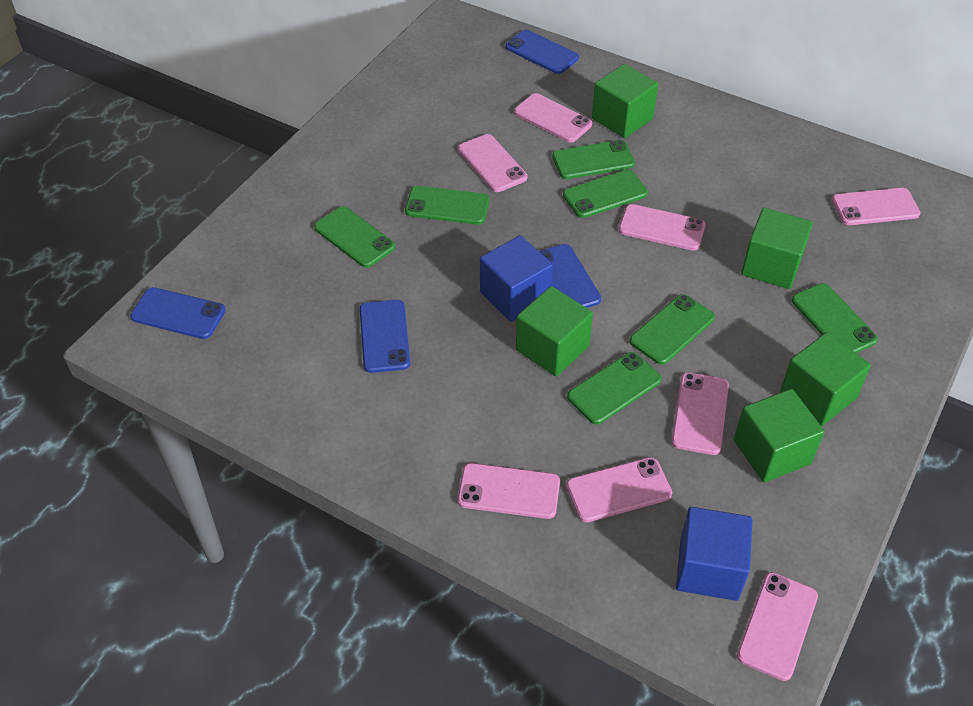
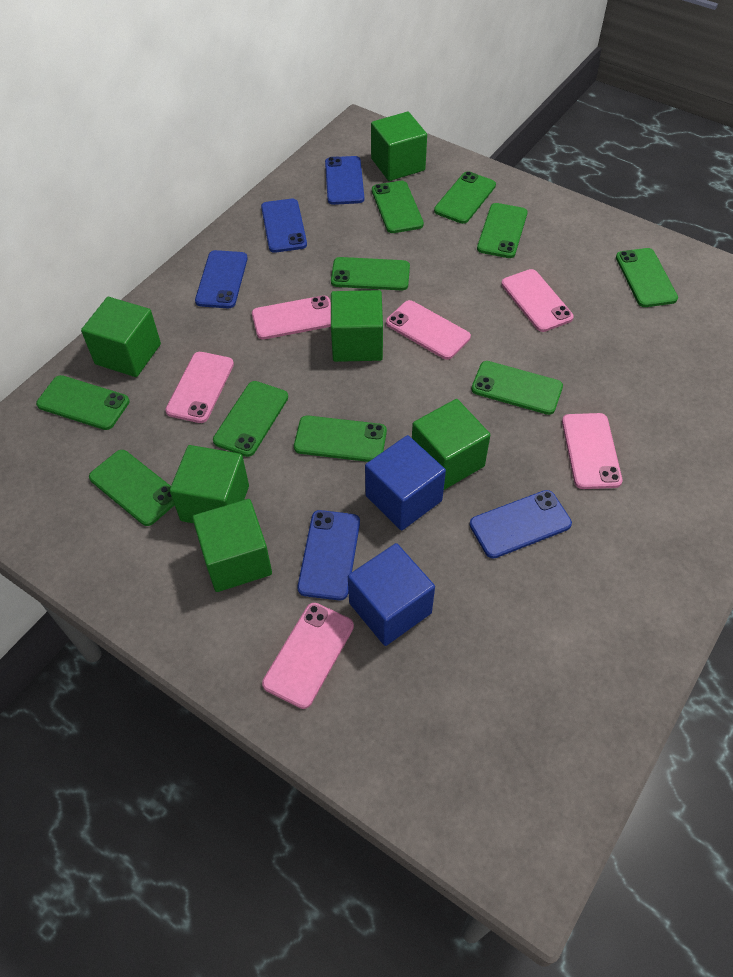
blue phone: [130,287,226,339] [360,300,410,373] [505,30,579,74] [539,244,601,308] = 4 -> [195,250,248,308] [261,199,307,253] [297,510,360,600] [325,156,364,205] [470,490,572,559] = 5
green cube: [516,286,593,377] [592,64,658,138] [734,389,825,483] [741,208,813,289] [780,332,871,426] = 5 -> [81,297,161,377] [170,445,249,523] [192,499,272,592] [331,290,383,362] [371,112,427,181] [412,399,490,490] = 6
green phone: [314,206,395,268] [405,186,489,225] [552,140,635,179] [563,170,648,218] [567,352,662,425] [630,294,715,365] [792,283,878,353] = 7 -> [36,375,130,430] [89,450,174,526] [213,381,288,457] [294,416,387,462] [331,257,410,290] [372,181,424,233] [434,171,496,224] [471,361,563,415] [477,203,527,258] [616,248,678,307] = 10
pink phone: [458,134,527,192] [458,463,560,519] [514,93,592,143] [566,457,672,522] [619,204,706,251] [671,372,729,455] [737,572,818,681] [832,188,921,225] = 8 -> [165,352,234,423] [252,296,331,339] [262,603,354,709] [386,300,471,360] [501,269,574,332] [562,413,623,489] = 6

